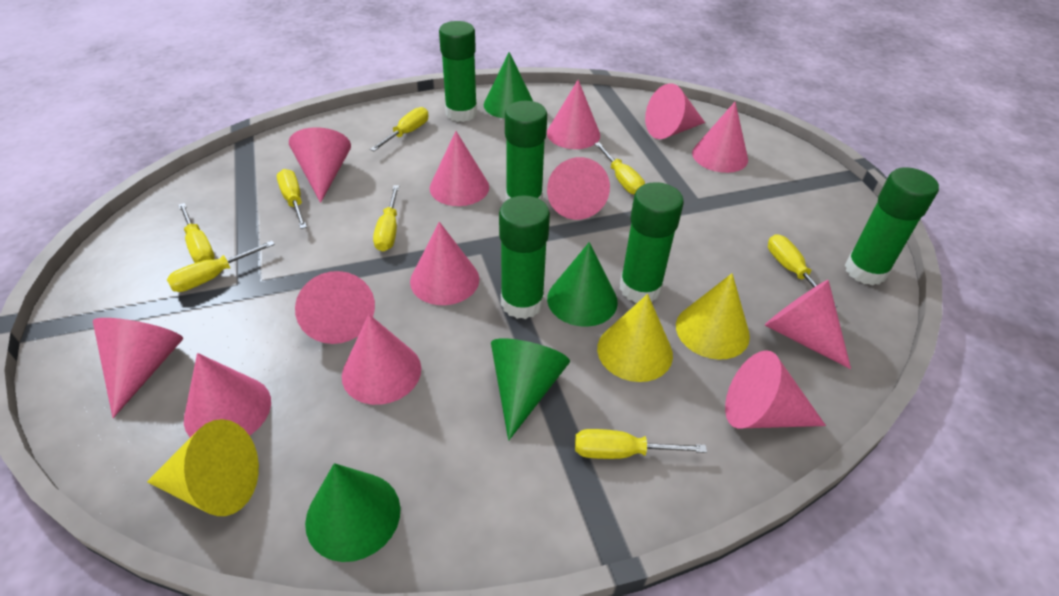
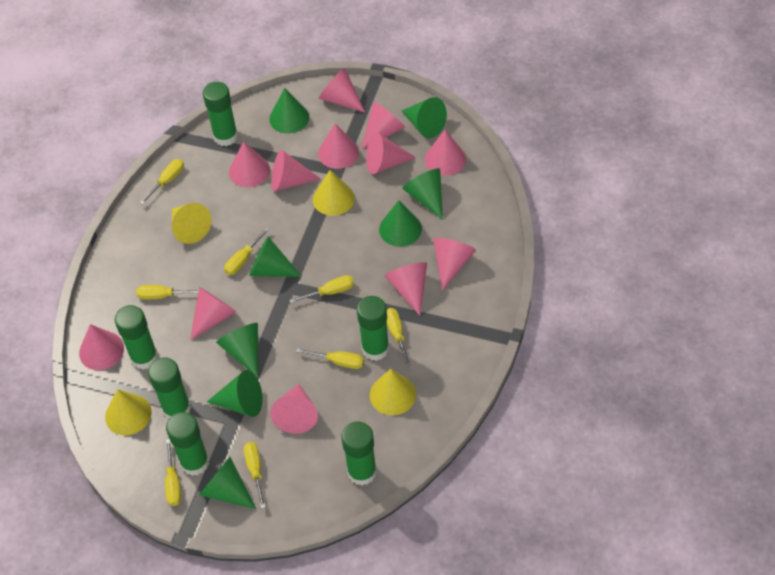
green cone: [305,463,400,562] [484,52,533,119] [491,338,570,440] [547,242,618,327] = 4 -> [199,457,256,509] [207,370,263,417] [216,323,258,378] [249,236,302,277] [269,88,309,134] [379,200,422,247] [402,97,447,138] [402,168,443,220] = 8
green glue stick: [439,21,477,122] [499,195,550,319] [505,101,547,201] [620,182,684,303] [845,167,939,286] = 5 -> [115,305,158,370] [148,358,191,419] [166,412,209,476] [203,82,238,146] [341,421,377,486] [357,296,389,361] = 6
pink cone: [93,318,183,418] [184,353,271,438] [289,127,351,203] [295,271,375,344] [342,314,421,405] [410,222,479,305] [430,131,489,206] [547,80,600,149] [547,157,610,220] [645,84,705,139] [692,102,748,173] [725,350,826,429] [765,280,851,369] = 13 -> [79,324,124,370] [190,287,236,340] [229,141,270,187] [270,384,318,434] [271,150,321,191] [318,123,359,169] [319,68,365,112] [361,101,405,150] [366,132,416,174] [385,262,427,316] [425,130,466,176] [434,238,476,291] = 12
yellow cone: [147,419,259,516] [597,294,673,382] [676,273,750,360] = 3 -> [105,389,152,435] [172,203,211,244] [313,170,355,216] [370,369,416,415] = 4

